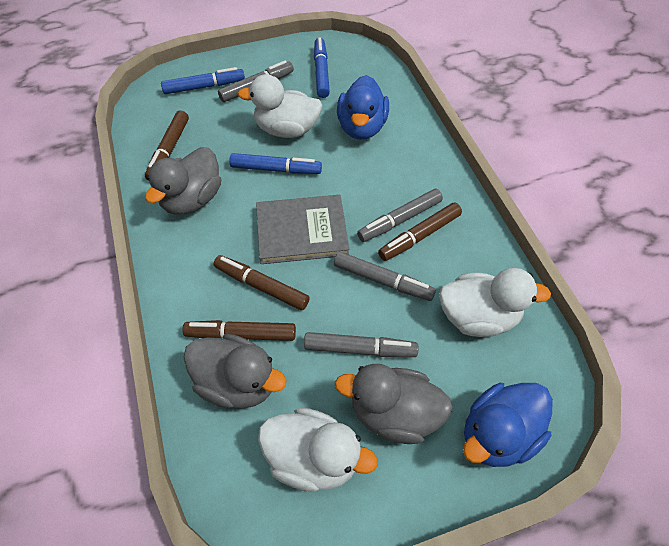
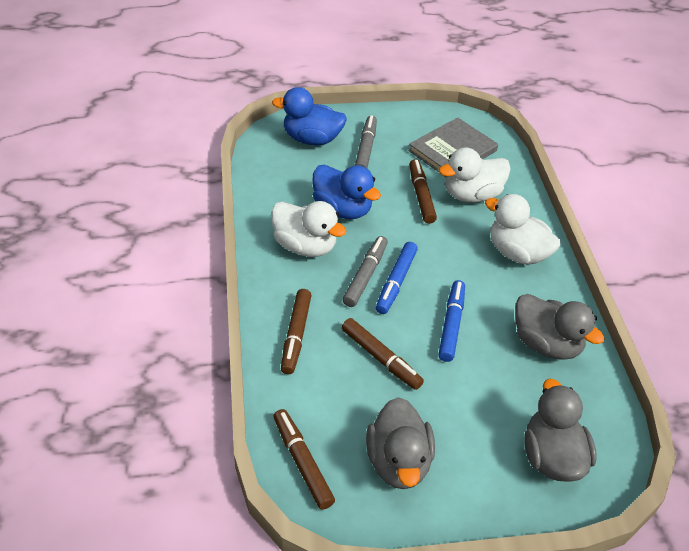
blue marker: [161,67,245,94] [229,153,322,174] [314,38,330,98] = 3 -> [376,242,418,314] [438,280,465,362] = 2
grey marker: [218,60,294,102] [304,332,419,357] [334,252,436,301] [357,189,443,242] = 4 -> [343,236,388,307] [355,115,377,168] = 2

